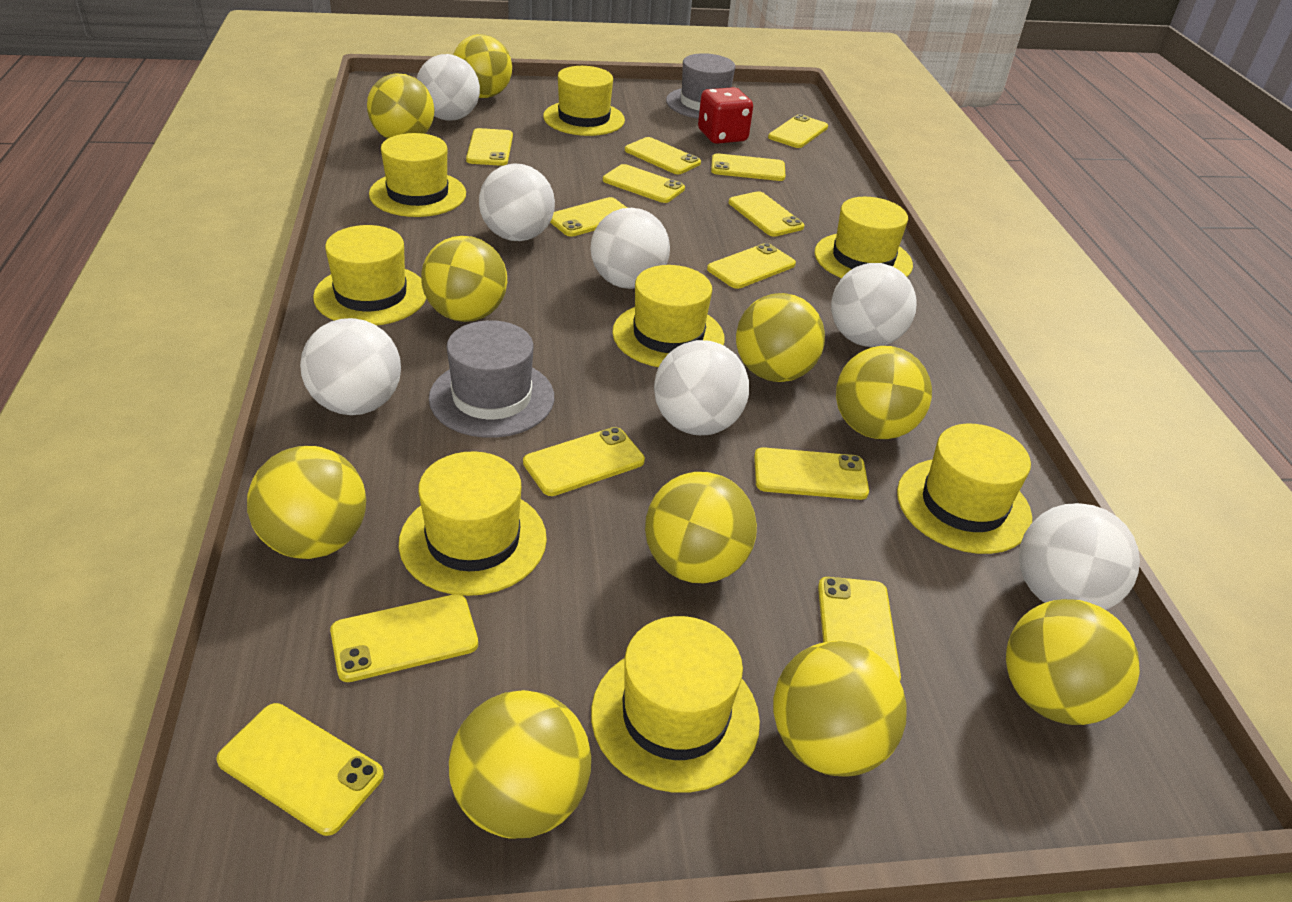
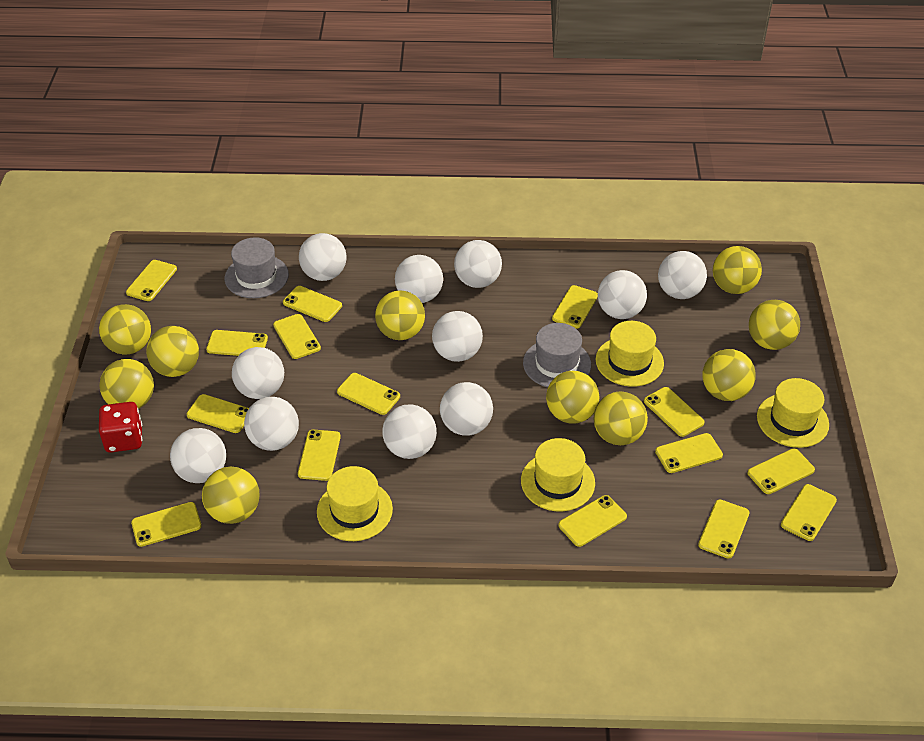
white ball: [300,318,401,415] [417,54,480,121] [479,164,555,241] [590,208,670,289] [654,340,749,435] [831,263,917,347] [1019,503,1140,610] = 7 -> [170,428,226,483] [232,347,284,399] [244,397,299,451] [299,233,347,281] [382,404,437,459] [395,255,443,303] [432,311,483,362] [440,382,493,436] [454,240,502,288] [598,270,647,319] [658,251,707,299] = 11
yellow hat: [313,225,427,325] [369,133,466,217] [399,451,547,596] [543,66,625,136] [591,616,760,793] [612,265,725,367] [814,197,913,278] [897,424,1032,554] = 8 -> [317,466,393,541] [521,438,595,511] [596,321,664,387] [757,378,829,448] = 4
yellow phone: [216,703,384,836] [330,594,478,682] [466,128,513,166] [523,427,645,496] [550,197,627,237] [603,164,685,203] [625,137,701,174] [707,243,796,289] [711,153,785,181] [729,191,804,237] [754,447,869,500] [768,114,828,148] [818,577,901,681] = 13 -> [126,260,177,301] [131,502,201,547] [187,394,249,433] [206,330,268,356] [273,314,321,359] [283,286,342,322] [298,430,341,481] [337,373,400,415] [552,285,598,329] [558,495,627,547] [644,387,704,437] [655,433,723,473] [698,500,749,559] [748,449,815,494] [781,484,837,541] = 15

